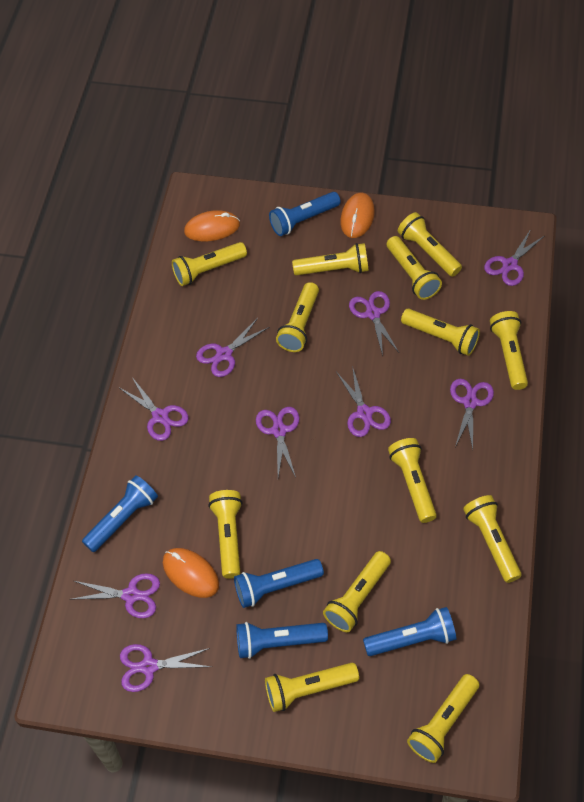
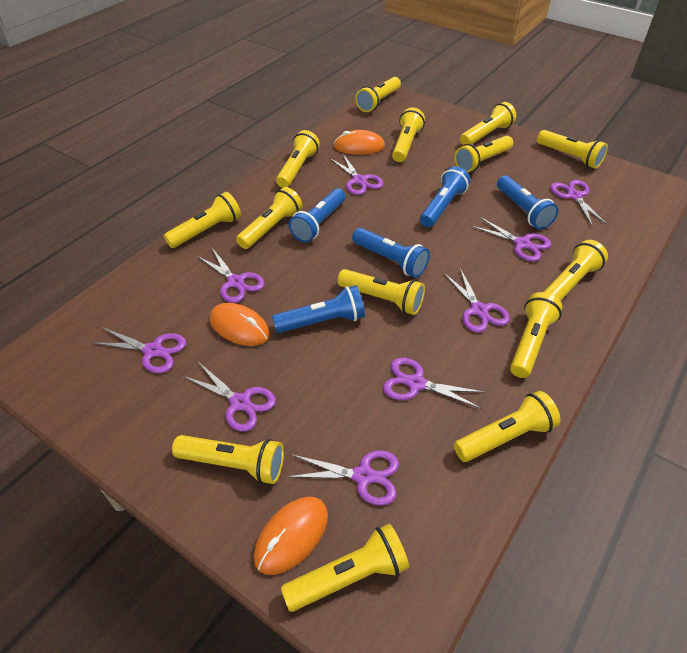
yellow flashlight: [172,242,247,286] [208,490,243,579] [265,663,359,712] [276,282,319,352] [292,243,368,276] [323,551,391,632] [387,236,442,300] [388,438,437,523] [398,212,462,277] [401,309,480,356] [407,674,479,763] [463,495,522,583] [490,311,528,390] = 13 -> [164,192,241,248] [172,435,284,484] [236,187,302,249] [276,130,320,188] [281,524,409,612] [337,269,425,315] [355,77,401,112] [392,107,425,162] [454,391,560,462] [455,136,513,173] [460,102,517,145] [510,292,562,378] [537,130,608,169] [544,240,608,301] = 14

